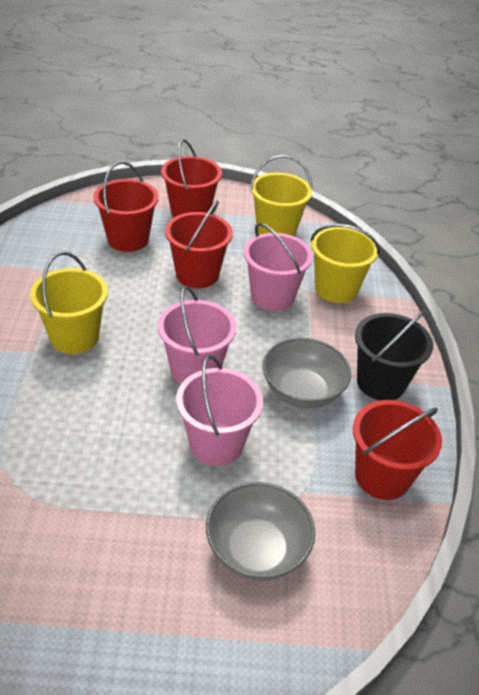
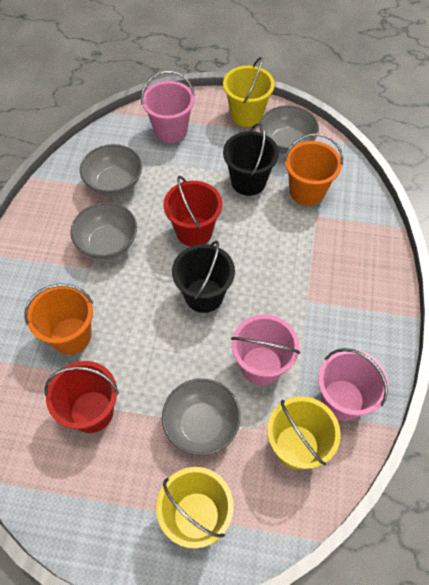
black bucket: [355,310,433,400] = 1 -> [172,241,235,313] [223,123,279,196] = 2
grey bowl: [206,482,315,581] [262,338,351,409] = 2 -> [70,203,137,260] [80,144,142,196] [162,378,241,456] [259,105,319,154] = 4
orange bucket: none = 0 -> [24,284,93,355] [284,133,343,206] = 2
red bucket: [93,161,159,252] [161,139,222,218] [165,200,233,288] [353,400,442,500] = 4 -> [44,361,119,433] [163,176,222,247] = 2

